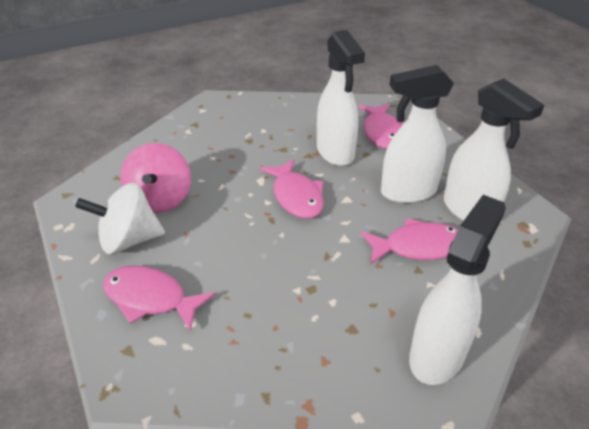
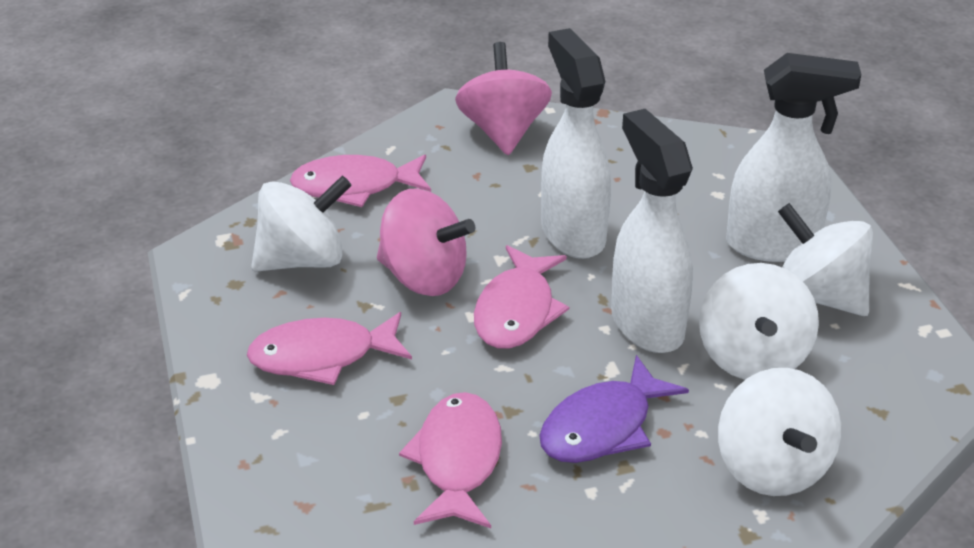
pink spinning top: [120,143,191,213] = 1 -> [377,189,475,296] [455,42,552,155] = 2
purple fish: none = 0 -> [539,355,689,463] = 1
white spinning top: [75,183,165,254] = 1 -> [251,176,352,272] [699,263,819,380] [718,368,841,496] [778,203,873,316] = 4
white spray bottle: [317,30,365,166] [381,65,454,203] [409,195,506,385] [444,78,544,221] = 4 -> [541,28,611,259] [611,109,693,353] [726,53,861,262] = 3

